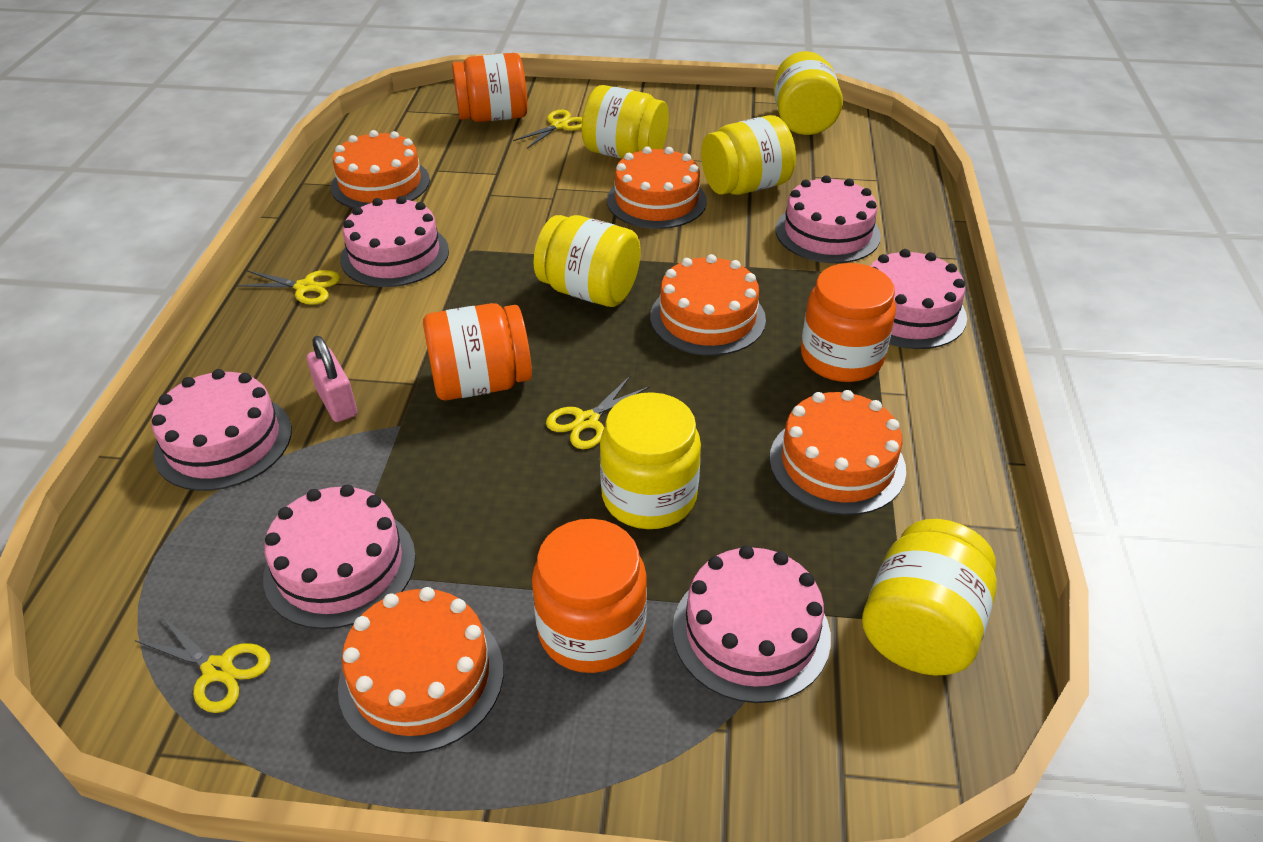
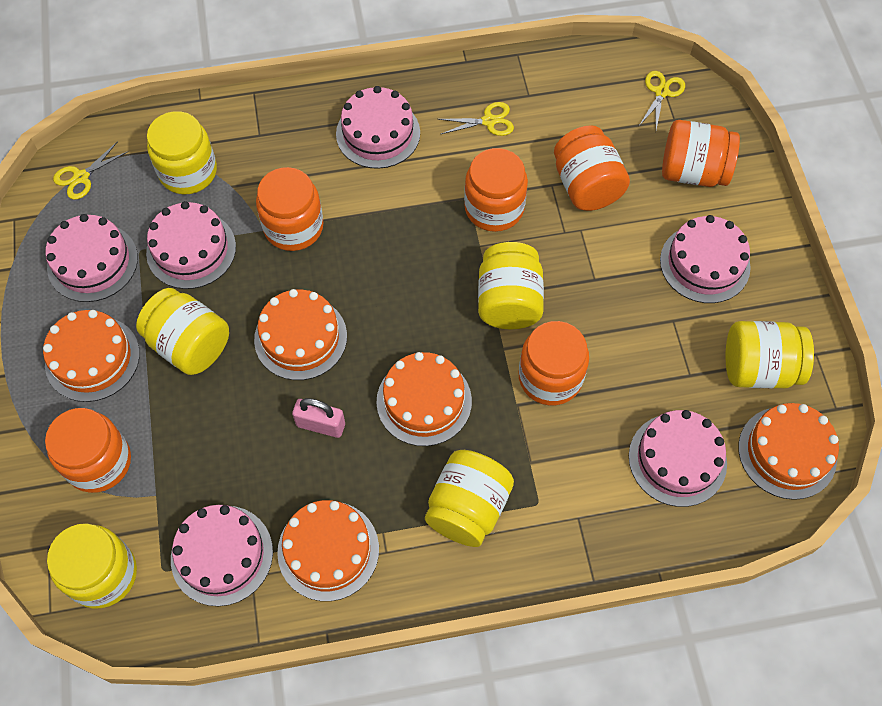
orange jar: [423,303,532,400] [452,53,527,122] [532,519,647,673] [801,263,896,382] = 4 -> [45,408,131,493] [256,167,323,251] [464,148,528,232] [519,321,589,405] [554,125,630,211] [662,120,740,187] = 6
yellow scissors: [134,614,271,713] [237,270,340,305] [513,110,582,148] [546,375,650,449] = 4 -> [53,141,128,200] [438,102,514,136] [639,71,685,130] = 3

